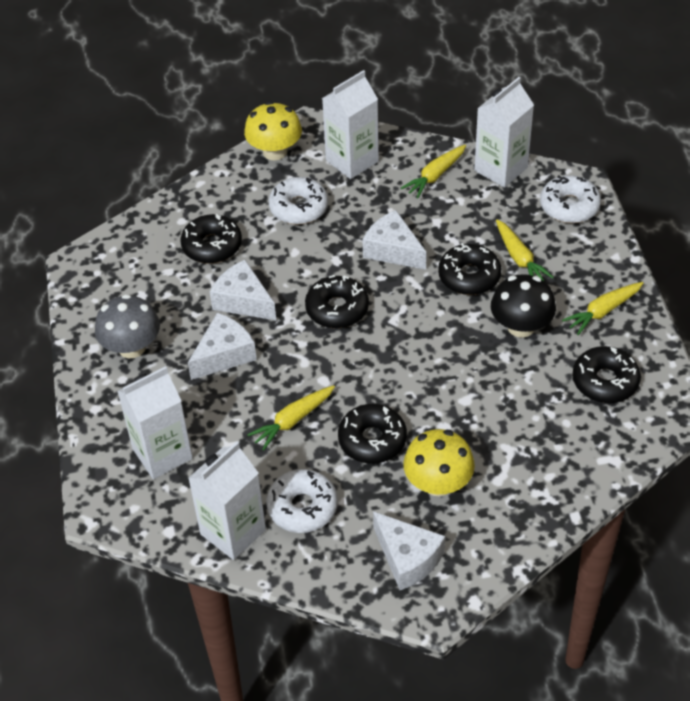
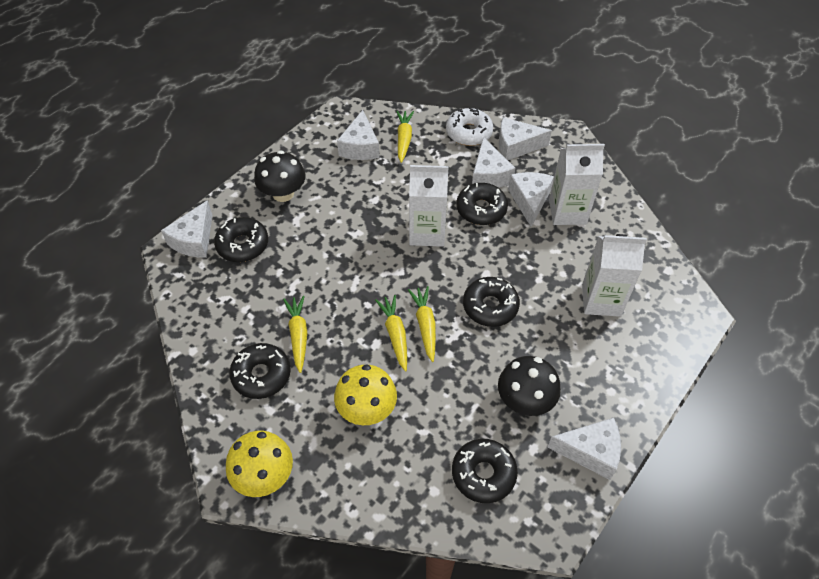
black mushroom: [491,274,556,338] = 1 -> [254,150,306,202] [498,356,561,416] = 2
grey mushroom: [95,294,160,358] = 1 -> none = 0
white carton: [118,366,193,479] [188,442,266,560] [322,70,379,179] [474,77,534,188] = 4 -> [409,165,449,247] [549,144,605,225] [582,234,647,317] = 3
white cheese: [188,313,257,380] [210,260,276,320] [363,210,426,270] [373,511,445,590] = 4 -> [161,200,212,258] [337,110,380,160] [472,137,515,188] [499,117,552,160] [508,172,554,227] [547,418,621,480] = 6
white donut: [266,469,338,533] [268,177,328,224] [540,175,601,223] = 3 -> [446,108,493,146] = 1

